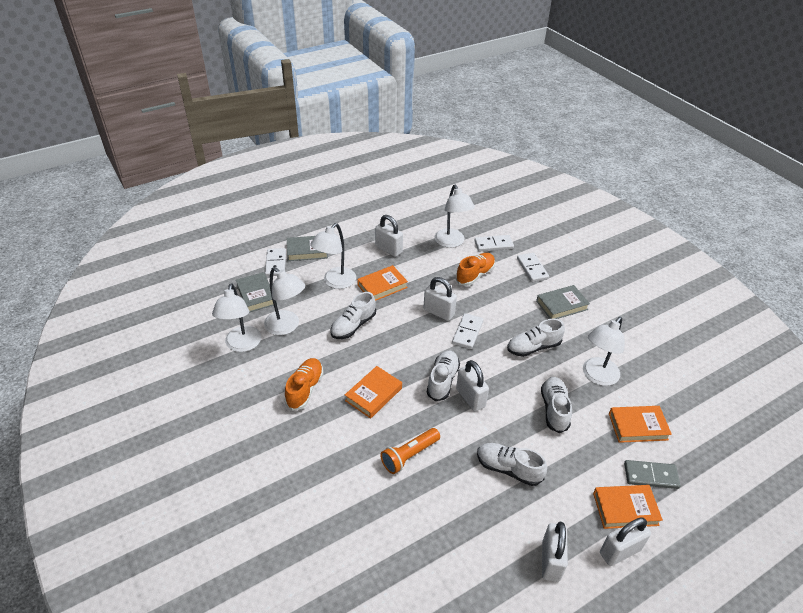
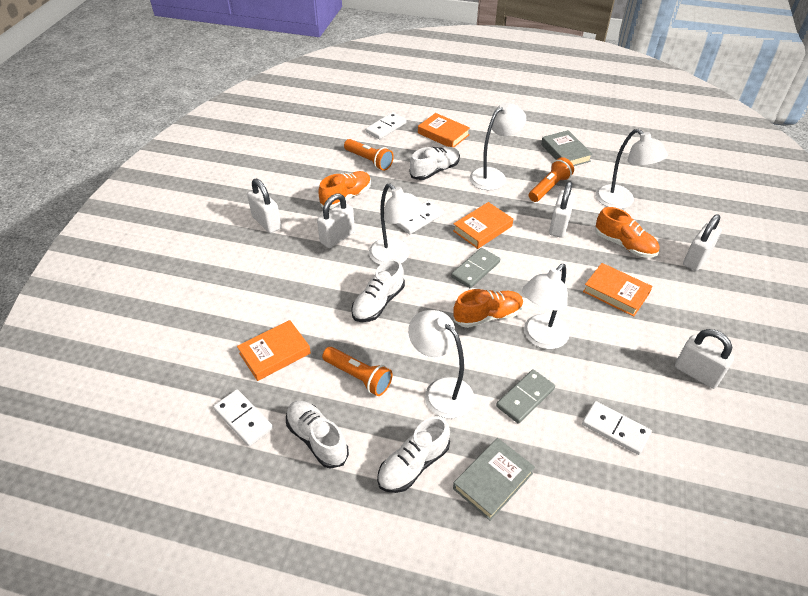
grey book: [236,272,277,313] [287,236,328,261] [536,285,590,319] = 3 -> [453,438,535,521] [541,130,593,166] = 2
grey domino: [624,460,681,489] = 1 -> [451,248,500,288] [496,369,555,424] = 2
orange flashlight: [380,428,440,474] = 1 -> [322,347,393,396] [344,139,394,171] [529,157,574,202] = 3
orange shoe: [284,358,324,411] [456,253,495,286] = 2 -> [318,171,371,209] [453,289,524,328] [595,207,659,258] = 3
white shoe: [331,292,376,339] [427,350,460,401] [477,443,547,486] [507,319,565,357] [541,377,572,433] = 5 -> [286,401,349,469] [351,259,405,322] [377,416,450,493] [410,147,460,180] = 4

